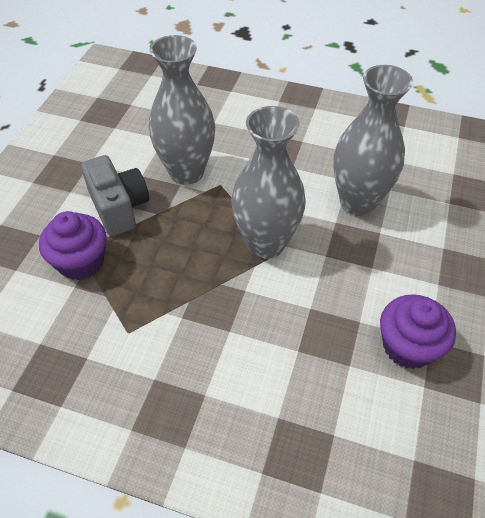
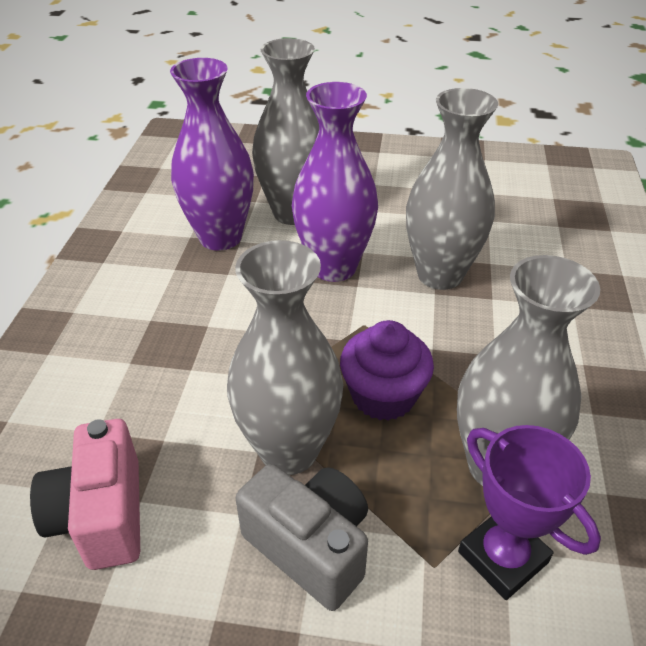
grey vase: [149,35,215,185] [231,106,306,259] [333,65,413,216] = 3 -> [227,240,343,475] [252,38,319,225] [406,88,498,290] [457,255,600,486] = 4
pink camera: none = 0 -> [30,419,140,570] = 1
purple cupcake: [39,211,107,280] [380,294,456,369] = 2 -> [340,320,434,421] = 1
purple trophy: none = 0 -> [458,425,601,600] = 1
purple vase: none = 0 -> [170,58,254,251] [292,82,378,282] = 2

